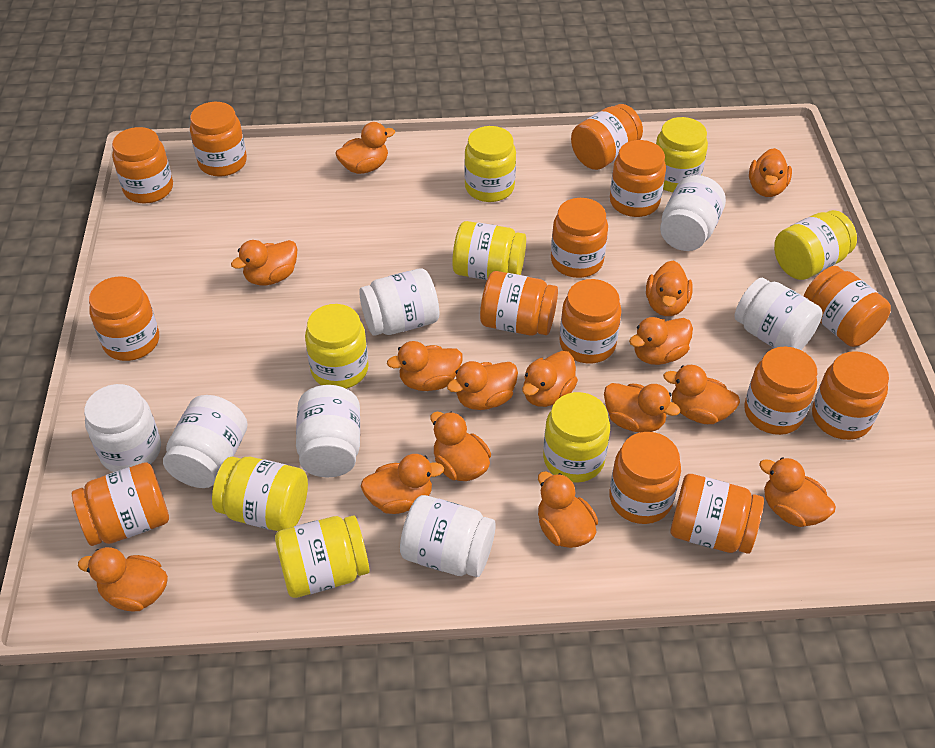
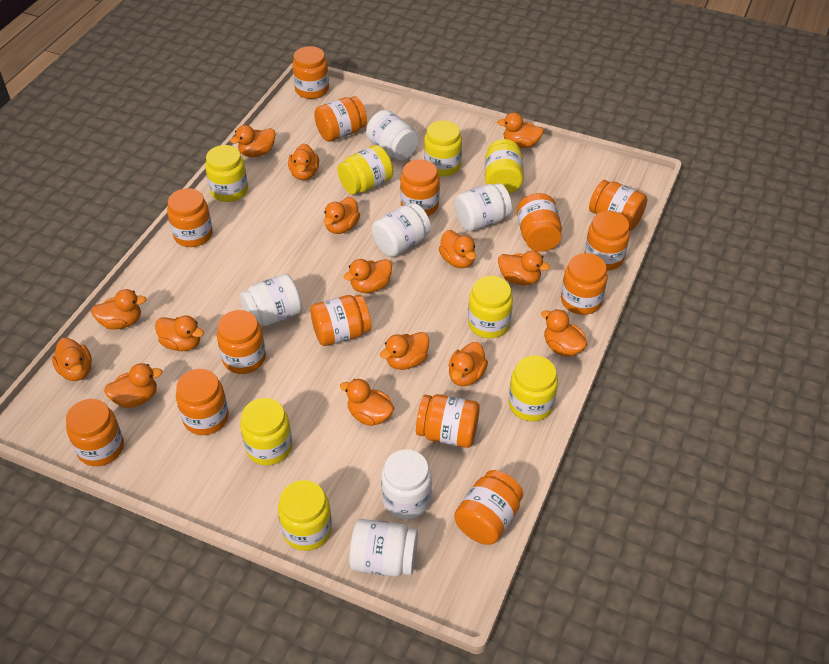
white jar: [84,384,161,472] [163,395,248,488] [296,385,360,477] [359,268,439,336] [400,495,496,577] [660,175,726,251] [734,278,822,350] = 7 -> [240,274,302,326] [349,519,418,577] [366,110,419,160] [372,203,431,257] [381,449,432,519] [454,183,512,231] = 6

